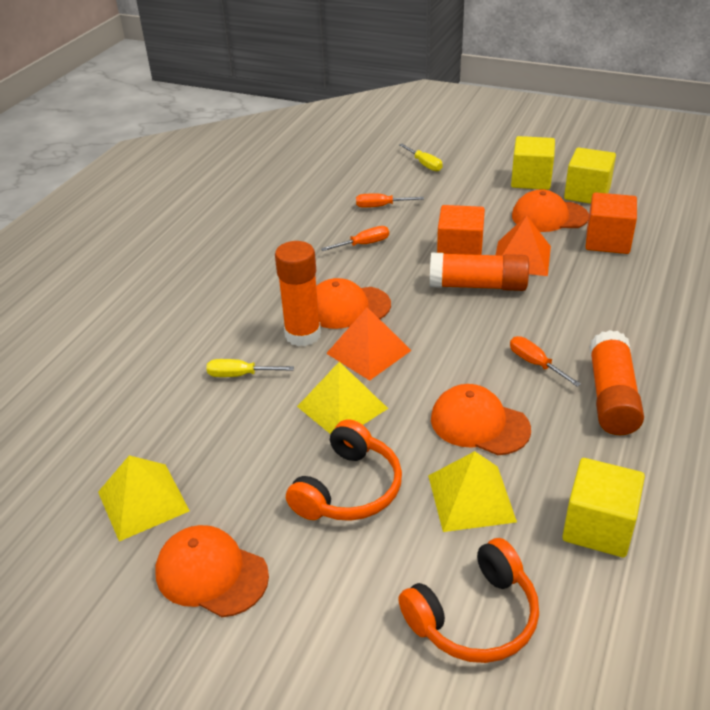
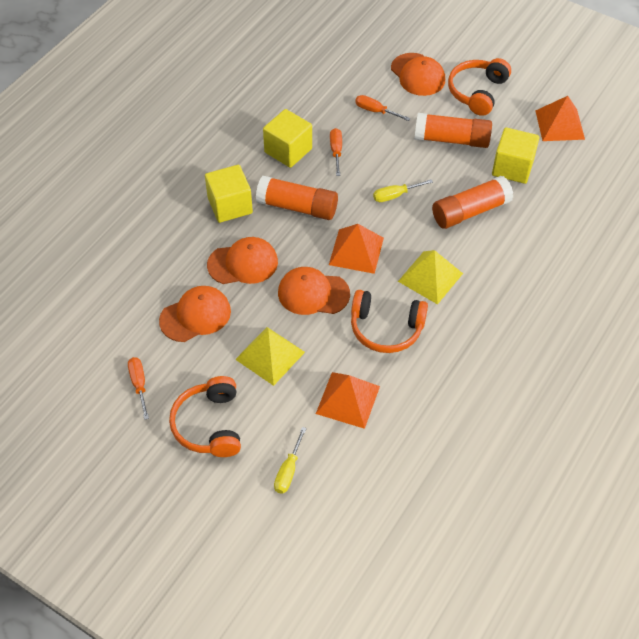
orange cube: [437,205,485,255] [586,192,637,254] = 2 -> none = 0
orange headphones: [286,419,402,521] [398,538,539,663] = 2 -> [169,376,241,457] [351,290,428,353] [448,58,511,116] = 3
orange pyramid: [326,307,412,381] [496,215,551,276] = 2 -> [316,372,380,429] [329,224,384,274] [536,96,585,141] = 3
yellow pyramid: [98,455,190,541] [297,362,388,434] [428,451,517,532] = 3 -> [235,327,305,386] [398,250,463,304] = 2

